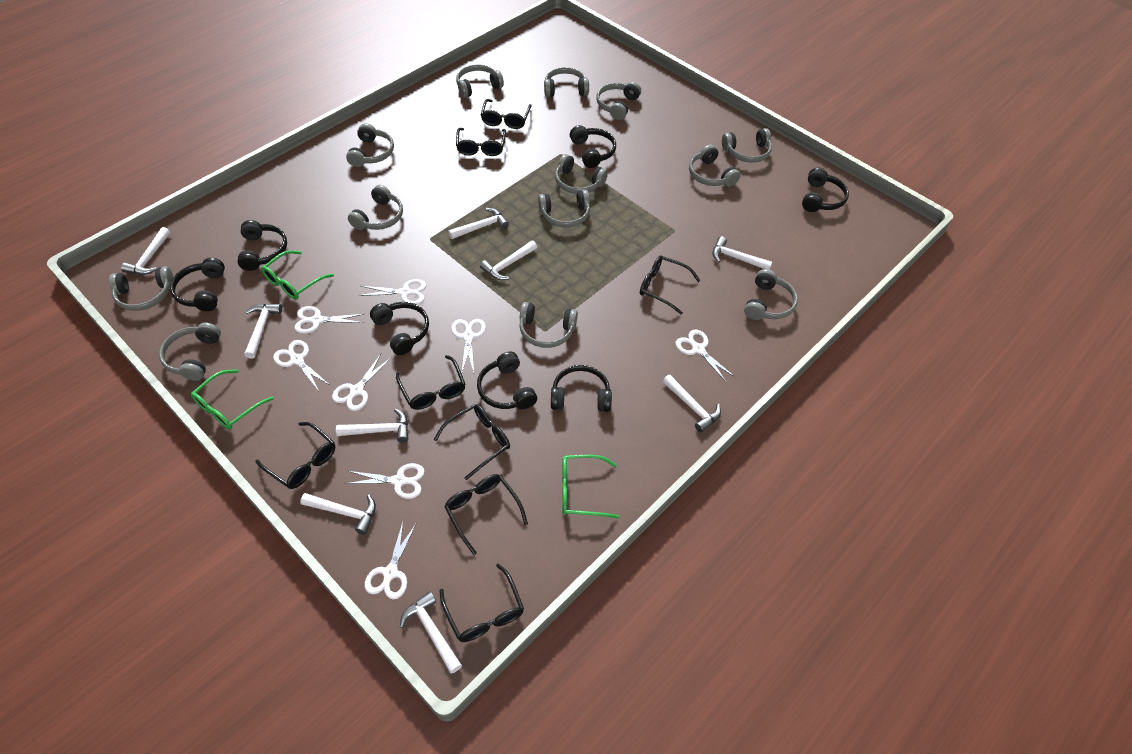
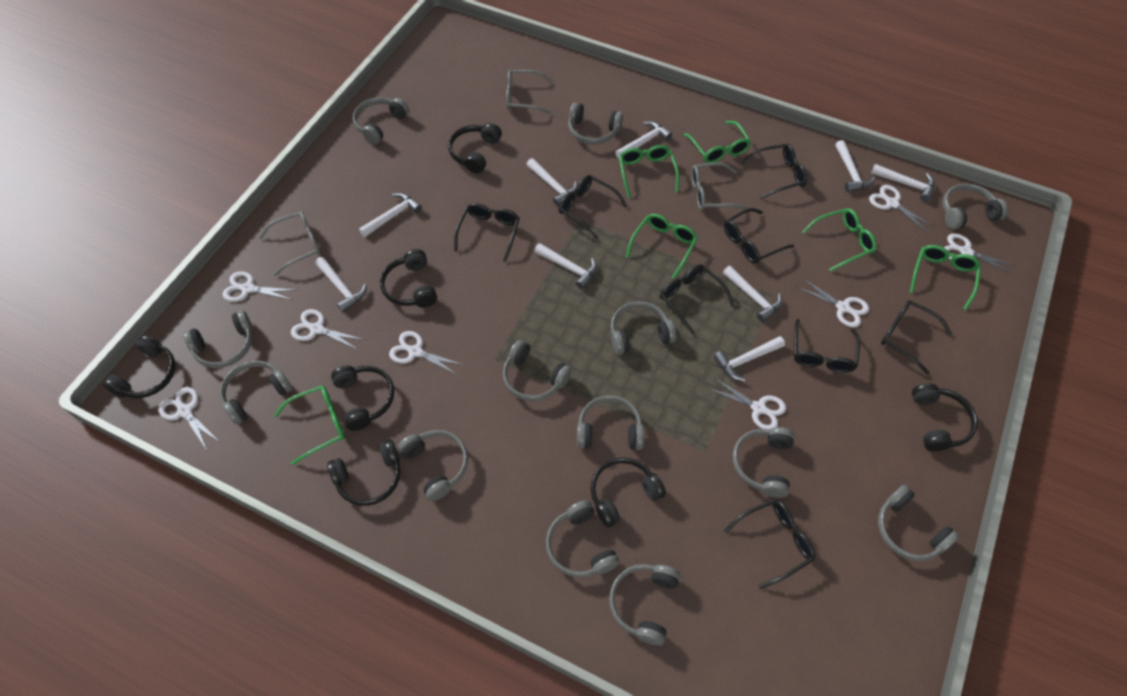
green glasses: [191,369,274,430] [261,250,334,299] [562,455,619,518] = 3 -> [274,386,345,465] [619,145,679,198] [626,214,698,279] [684,121,751,163] [802,208,877,272] [910,245,981,310] = 6
grey glasses: none = 0 -> [259,211,321,276] [506,70,553,114] [691,162,748,210] = 3

